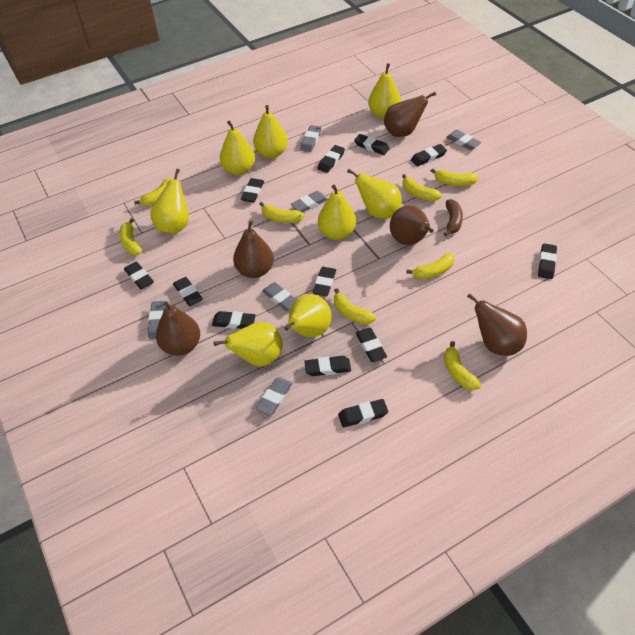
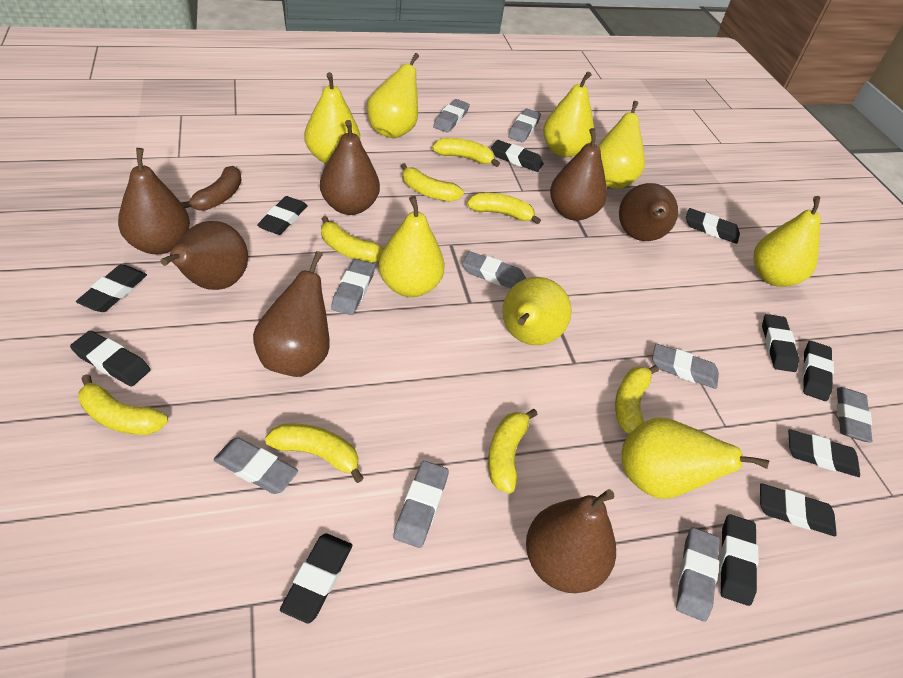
black eraser: [124,261,154,289] [173,277,203,306] [212,311,256,329] [241,178,264,202] [304,356,351,376] [312,267,336,296] [317,145,345,173] [338,399,388,428] [354,134,390,155] [356,328,387,362] [411,144,447,166] [538,243,557,279] = 12 -> [70,331,151,387] [76,264,147,312] [257,196,308,235] [280,533,352,624] [491,140,543,172] [686,208,740,244] [720,514,758,606] [760,483,837,536] [762,314,799,372] [788,429,860,477] [802,341,834,401] = 11
brown pear: [156,302,200,356] [233,220,274,278] [384,92,436,137] [390,206,433,245] [467,293,527,356] = 5 -> [118,148,190,254] [161,221,248,290] [253,251,330,377] [320,120,380,215] [526,489,616,593] [550,128,607,221] [619,183,678,241] = 7
grey eraser: [148,301,166,340] [256,377,292,415] [262,282,296,311] [291,191,328,212] [300,125,321,152] [446,130,482,150] = 6 -> [213,438,298,494] [331,259,375,315] [393,461,449,548] [433,99,470,133] [462,251,526,288] [508,108,541,143] [652,344,719,389] [676,528,720,622] [837,387,872,443] = 9

